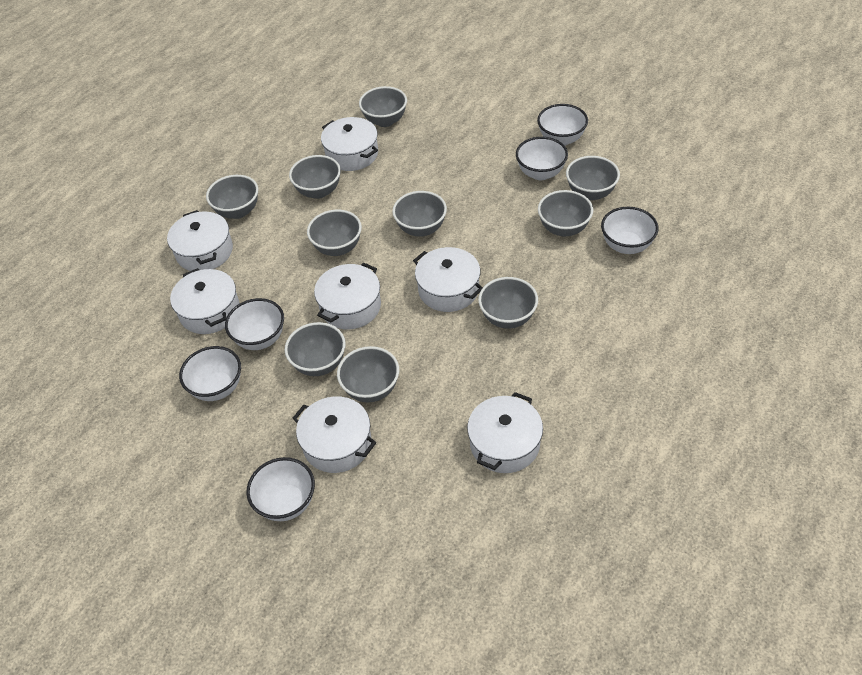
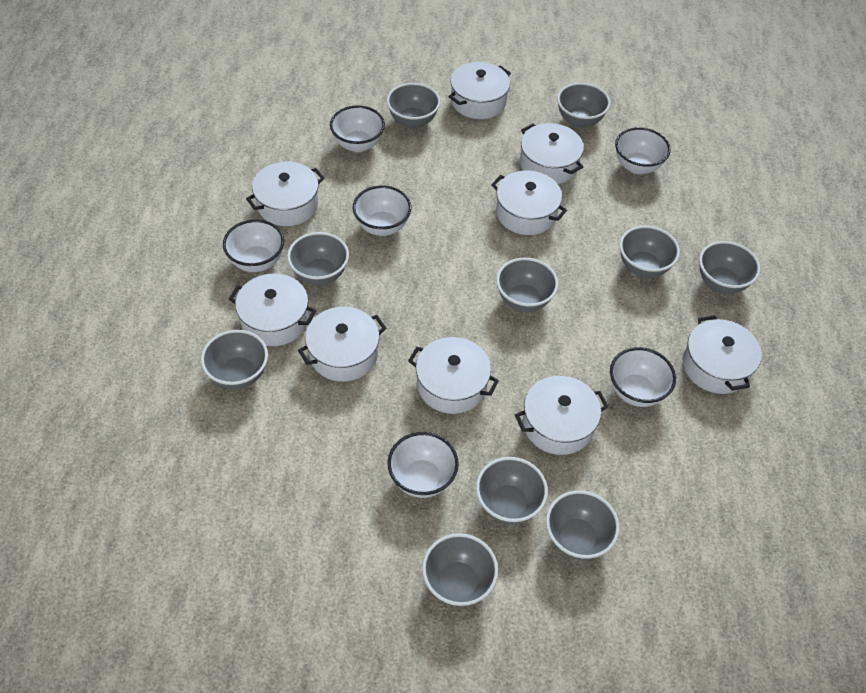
white pot: [167,210,233,271] [170,268,240,334] [293,396,376,473] [314,262,381,329] [321,117,378,171] [413,247,483,312] [467,392,543,473] = 7 -> [229,274,316,346] [246,162,325,226] [298,307,386,382] [408,337,499,414] [448,62,511,119] [491,170,567,235] [515,376,609,455] [520,123,584,184] [683,315,762,394] = 9

